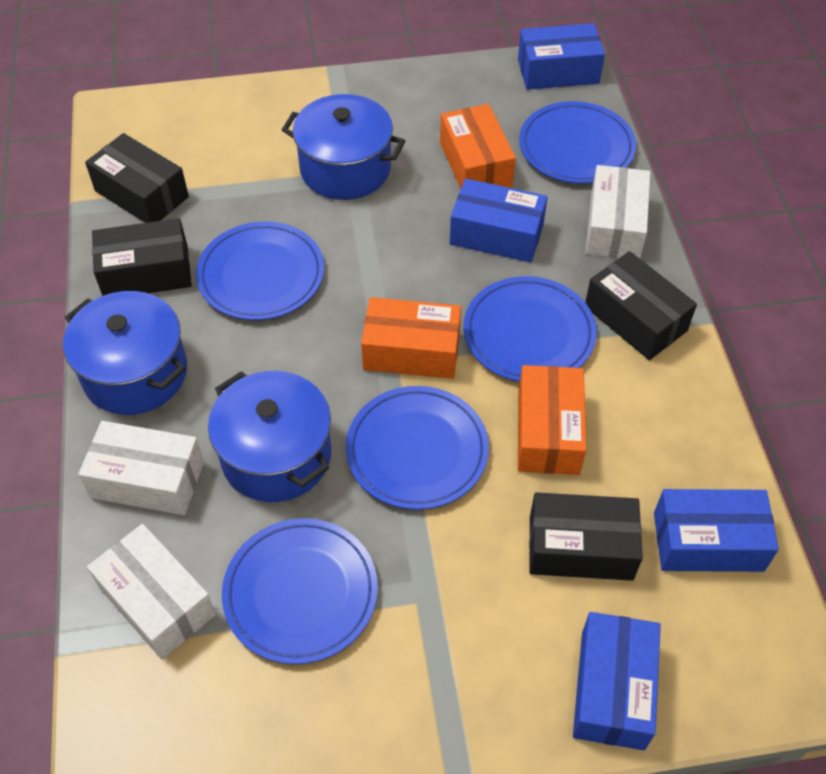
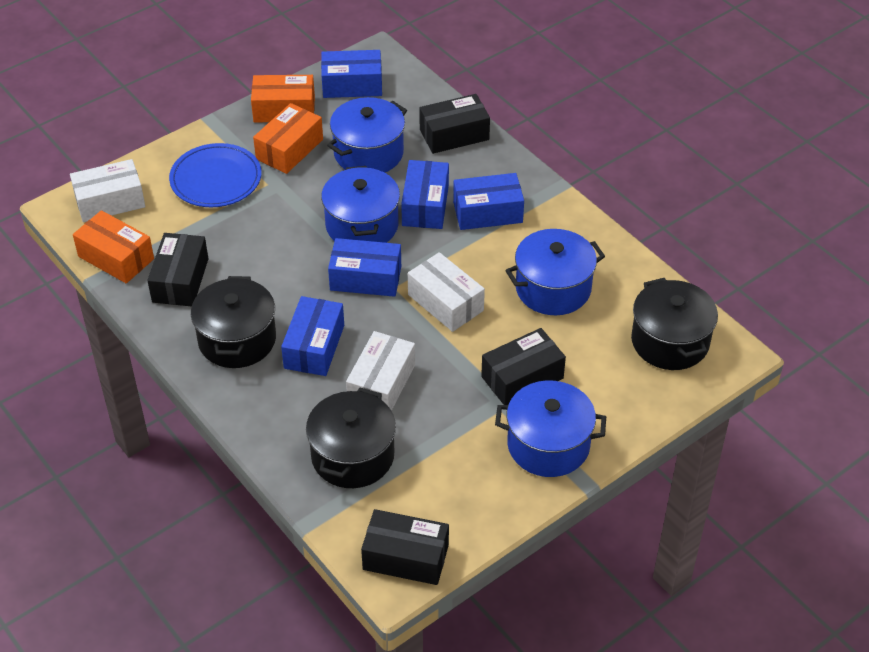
black pot: none = 0 -> [191,276,276,368] [306,388,396,488] [631,278,718,370] = 3
blue box: [450,179,548,263] [518,23,605,90] [573,612,661,750] [654,489,779,572] = 4 -> [281,296,344,376] [321,50,382,98] [328,238,401,297] [401,160,449,229] [453,173,524,230] = 5
blue plate: [196,222,324,320] [222,518,378,664] [346,386,489,510] [463,276,597,382] [519,101,636,184] = 5 -> [169,143,261,207] = 1
blue pot: [63,291,187,415] [208,371,331,502] [282,94,405,200] = 3 -> [321,166,400,243] [327,97,407,173] [495,380,606,477] [505,229,605,315] = 4

